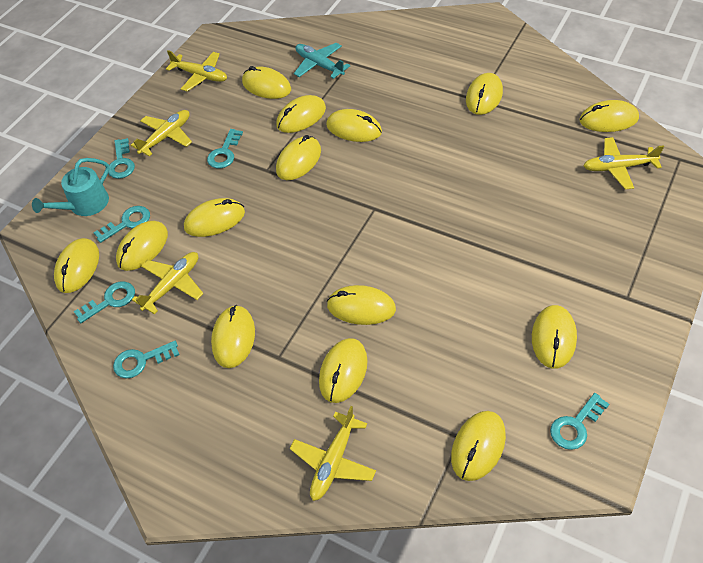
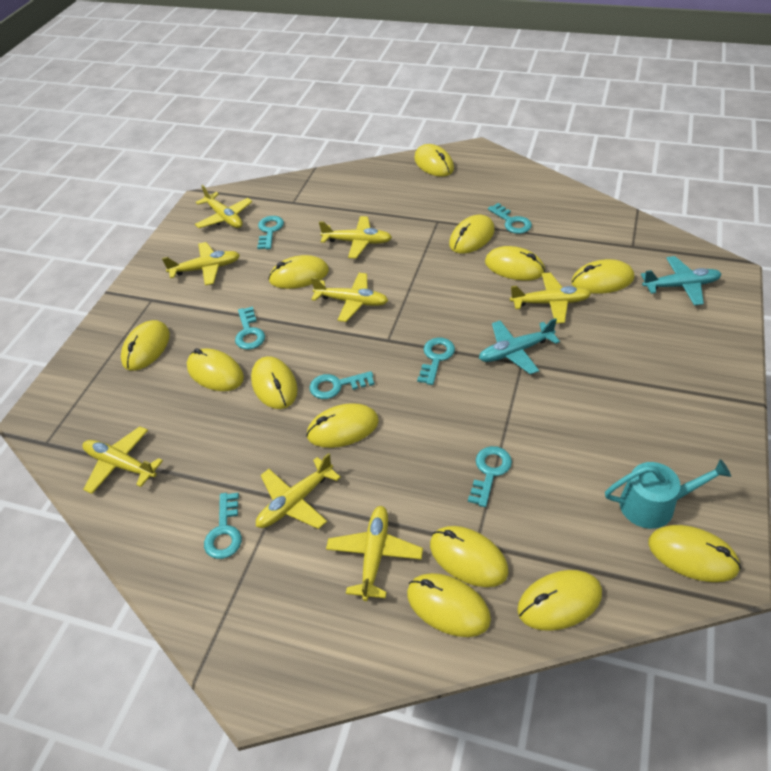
turquoise key: [74,281,135,323] [93,206,150,243] [108,138,135,179] [113,341,179,379] [207,129,243,168] [550,393,609,450] = 6 -> [204,493,242,559] [235,306,265,350] [257,216,284,249] [309,371,375,399] [417,338,455,385] [468,446,512,507] [488,203,532,234] = 7
turquoise plane: [294,43,350,79] = 1 -> [479,318,560,374] [641,256,722,306] = 2
yellow mouse: [54,238,99,293] [116,221,168,271] [184,198,245,237] [211,305,255,368] [242,66,291,99] [276,95,326,133] [276,135,321,180] [319,338,368,403] [326,109,382,142] [327,285,396,325] [451,411,506,481] [466,73,503,115] [532,305,577,369] [579,100,639,132] = 14 -> [121,320,170,371] [187,348,244,391] [251,356,298,409] [268,255,329,289] [306,403,379,448] [407,573,491,637] [414,144,454,177] [430,526,509,587] [449,215,495,253] [485,246,545,281] [517,570,602,631] [571,259,634,294] [648,525,741,582] = 13
yellow plane: [131,110,192,156] [132,252,204,315] [166,50,227,91] [290,406,376,501] [583,137,664,190] = 5 -> [83,426,163,494] [162,242,240,286] [195,185,252,228] [256,453,341,529] [311,273,388,322] [319,216,392,258] [326,506,423,601] [510,273,591,323] = 8

